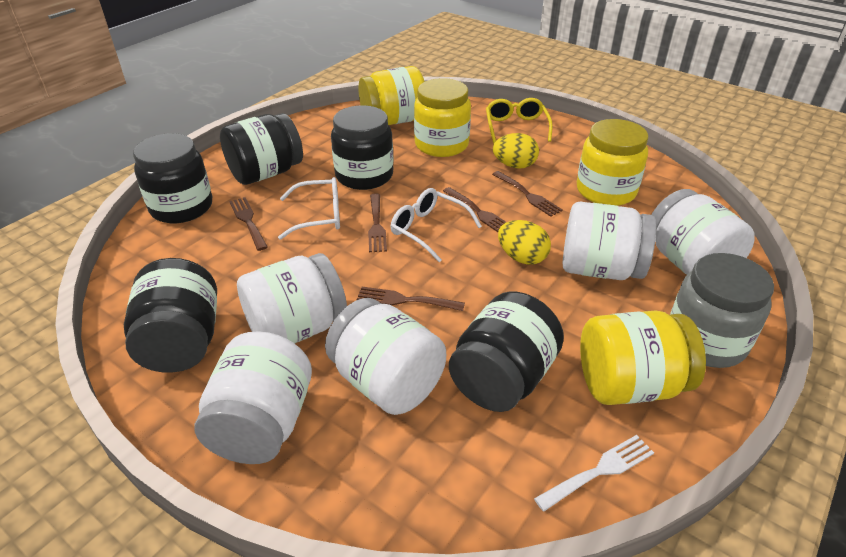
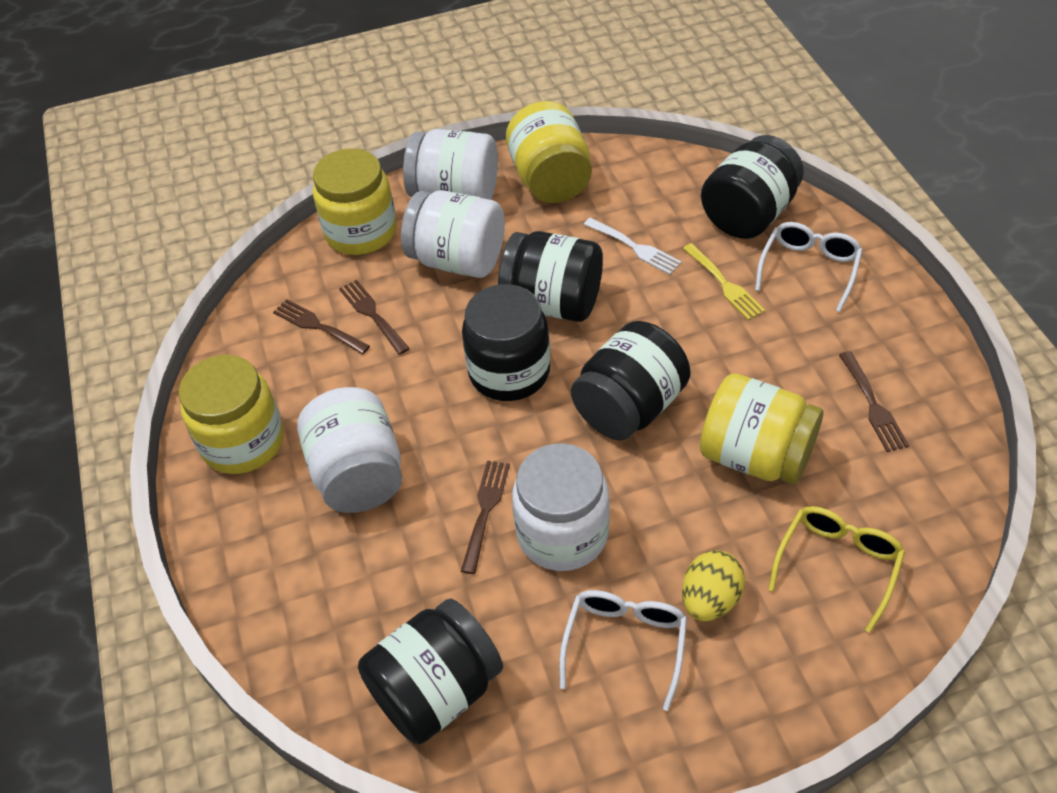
brown fork: [229,197,268,251] [357,287,465,311] [368,193,387,252] [443,187,506,232] [492,171,563,217] = 5 -> [273,299,370,355] [339,280,410,355] [461,460,510,574] [839,351,909,452] = 4
grey jar: [670,253,774,368] = 1 -> none = 0
white jar: [195,331,312,464] [237,253,347,343] [325,298,446,415] [563,202,656,280] [652,189,754,274] = 5 -> [297,387,402,513] [401,190,505,278] [403,129,498,200] [512,444,610,571] = 4
yellow egg: [493,133,539,169] [498,220,551,265] = 2 -> [682,550,745,621] = 1
yellow fork: none = 0 -> [683,243,765,320] = 1

